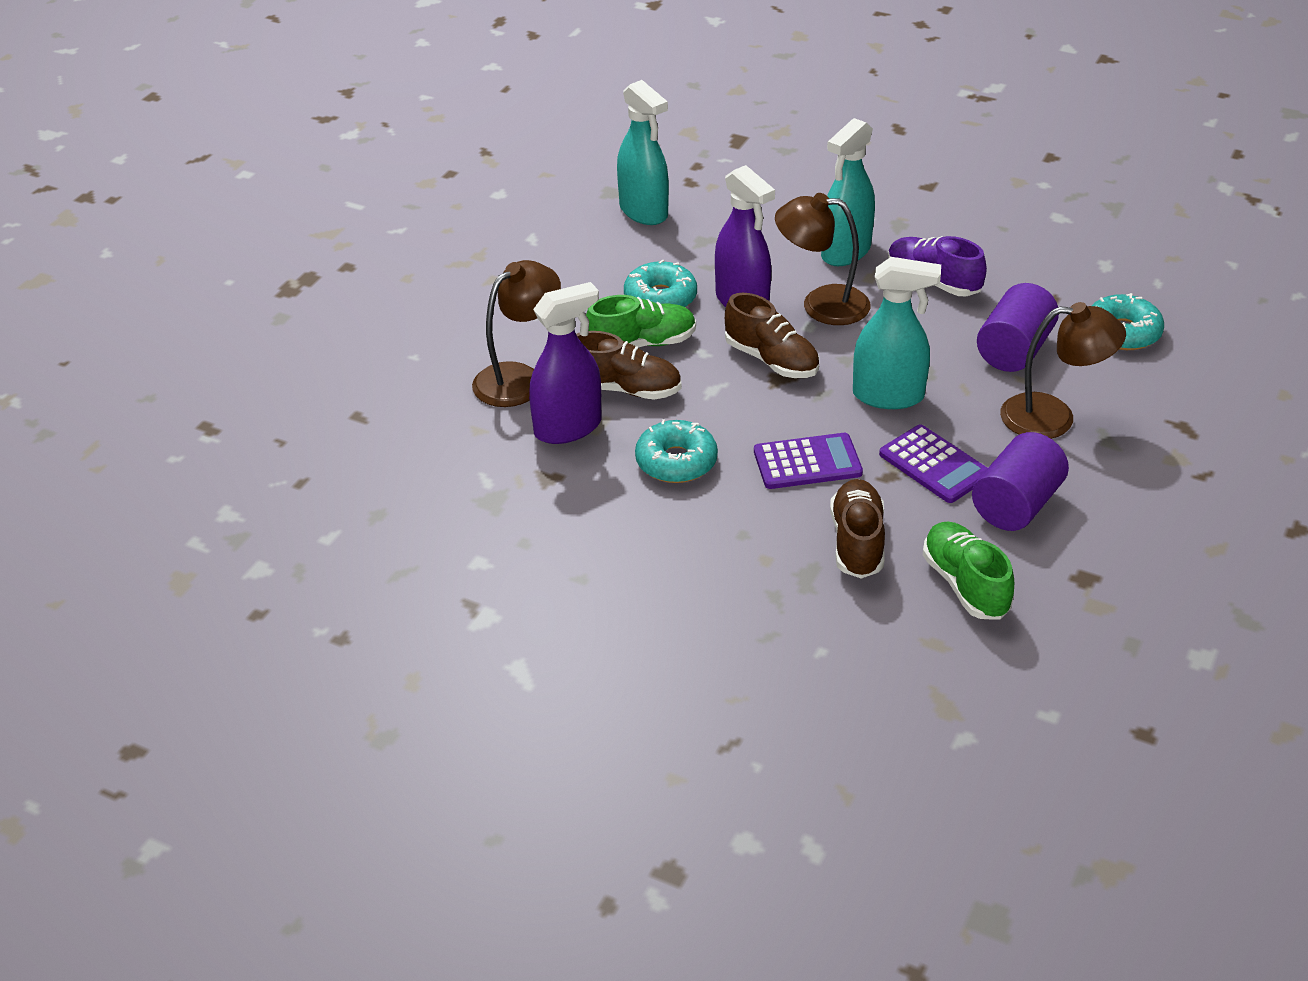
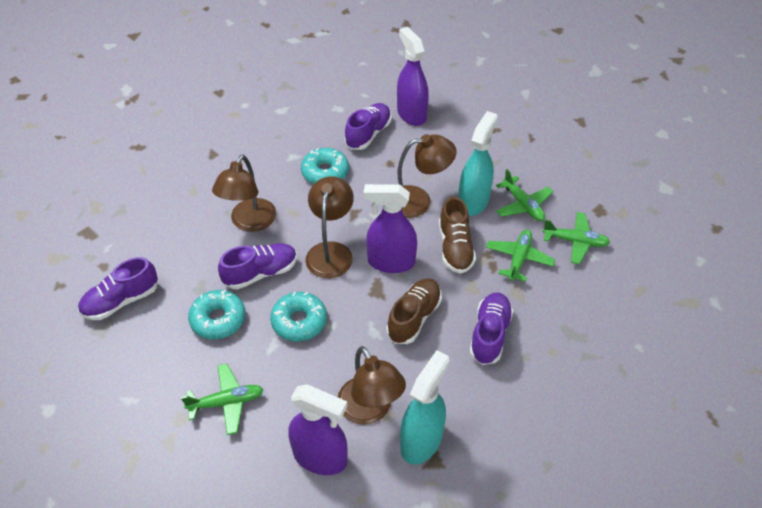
brown lamp: [472,260,561,407] [775,193,871,325] [1000,302,1126,439] = 3 -> [212,155,276,232] [305,177,354,278] [338,346,406,425] [398,134,457,218] = 4
brown shoe: [576,331,681,400] [725,293,819,378] [830,479,885,579] = 3 -> [386,278,442,344] [439,197,476,274] = 2
green plane: none = 0 -> [181,364,263,435] [486,229,555,282] [496,169,553,221] [542,212,610,264] = 4
green shoe: [586,295,696,347] [923,522,1014,620] = 2 -> none = 0
purple calculator: [754,433,863,489] [879,424,987,503] = 2 -> none = 0
purple cylinder: [972,432,1069,531] [977,283,1059,372] = 2 -> none = 0
purple shoe: [888,236,987,296] = 1 -> [78,257,158,320] [218,243,297,289] [345,103,391,150] [469,293,513,365] = 4
purple spray bottle: [529,282,602,444] [715,165,775,307] = 2 -> [288,384,348,475] [363,184,417,273] [397,27,429,126] = 3
turquoise spray bottle: [617,80,669,225] [821,118,875,266] [853,257,941,409] = 3 -> [400,350,449,464] [458,111,498,216] = 2

